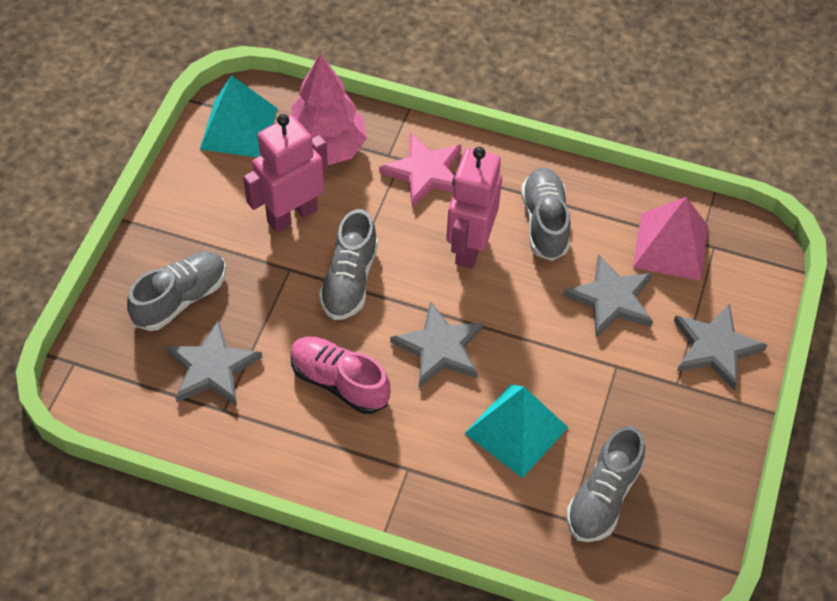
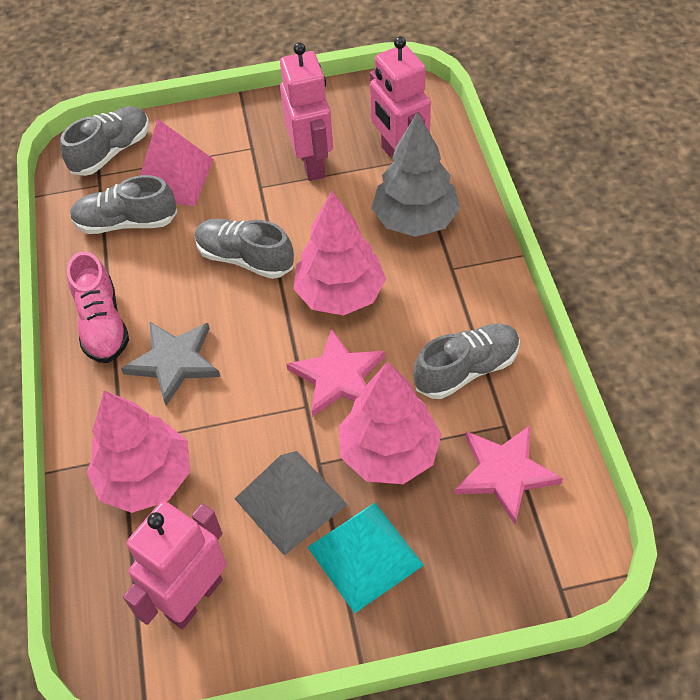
grey pyramid: none = 0 -> [234,451,348,556] = 1
grey star: [166,319,262,406] [390,301,484,387] [563,254,653,337] [674,303,767,390] = 4 -> [121,321,220,406] = 1
grey tree: none = 0 -> [372,112,460,237] = 1
pink robot: [243,114,328,233] [446,147,502,268] = 2 -> [123,501,227,629] [280,42,333,181] [370,36,431,157] = 3
pink star: [379,132,462,208] = 1 -> [287,328,385,417] [455,425,563,524] = 2
pink tree: [288,54,367,165] = 1 -> [87,390,190,513] [294,191,386,315] [339,361,441,484] = 3
turquoise pyramid: [200,75,278,157] [464,384,568,478] = 2 -> [307,503,424,613] = 1

